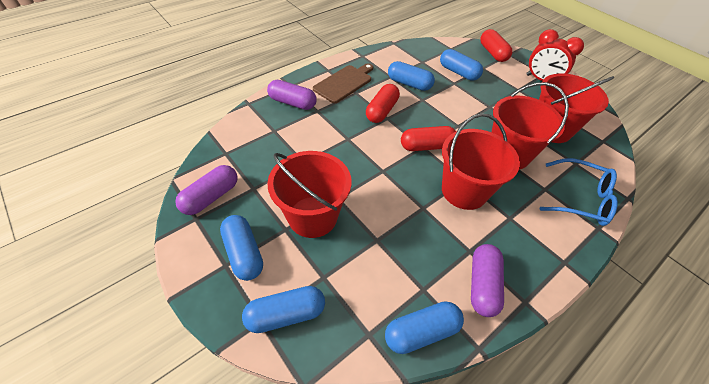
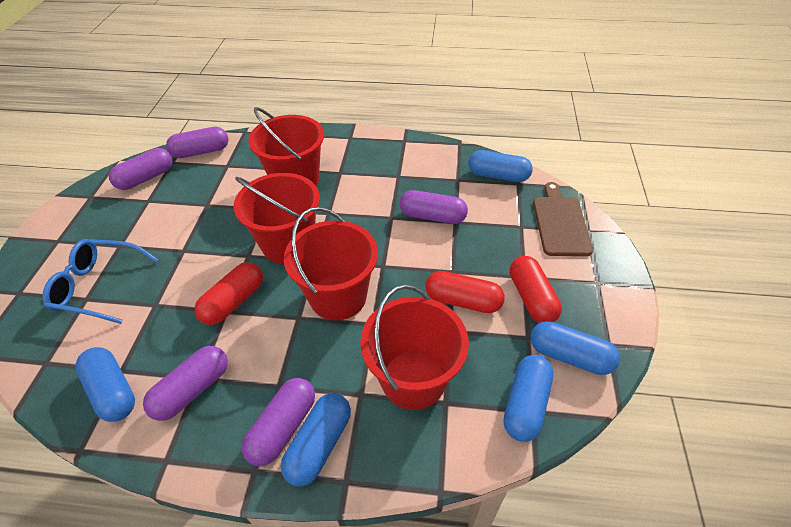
purple capsule: [175,165,238,215] [267,80,317,110] [471,244,504,317] = 3 -> [109,148,173,190] [143,346,228,421] [166,127,228,158] [241,378,315,467] [400,190,468,224] = 5
red clock: [526,29,584,81] = 1 -> none = 0

